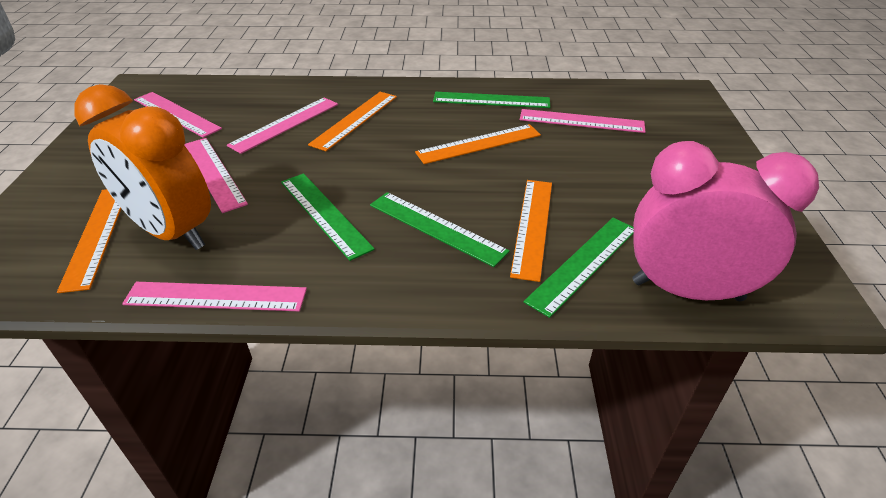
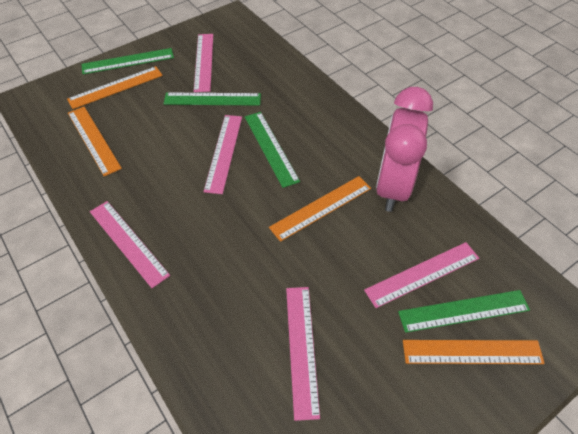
orange clock: [74,84,211,250] = 1 -> none = 0

